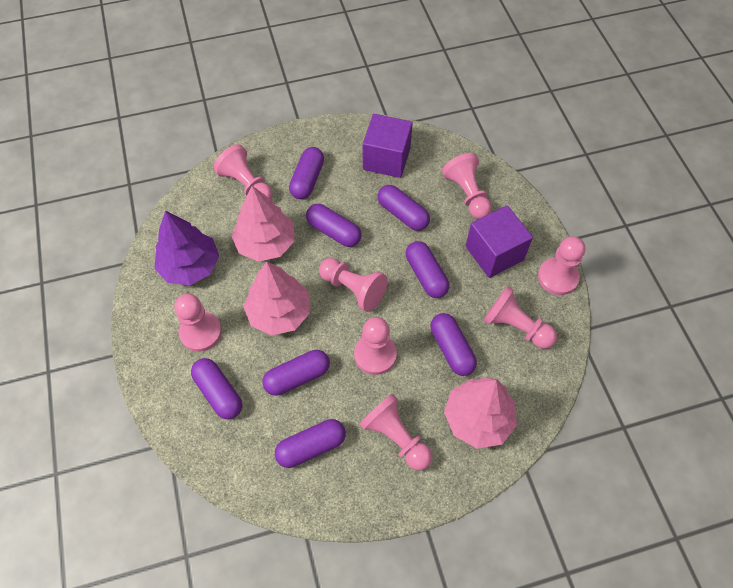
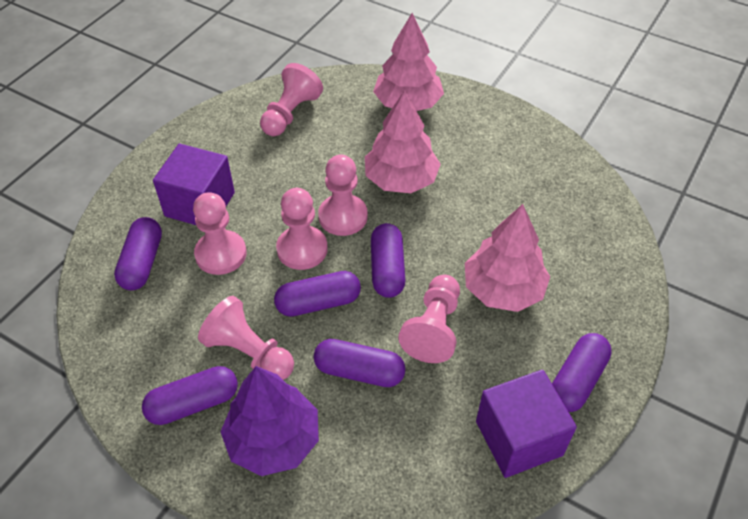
pink pawn: [174,294,222,352] [213,144,273,200] [319,258,388,312] [354,317,397,375] [359,394,433,471] [442,153,492,219] [483,286,557,349] [538,236,586,295] = 8 -> [193,192,247,275] [198,296,294,380] [260,63,323,136] [276,188,328,270] [318,155,368,236] [398,275,460,363] = 6
purple capsule: [191,358,242,419] [262,350,330,396] [275,419,346,468] [289,147,324,199] [306,204,362,247] [377,185,430,231] [406,241,449,298] [431,313,477,376] = 8 -> [114,217,162,291] [142,366,238,425] [274,271,361,317] [314,339,405,387] [371,223,406,298] [552,333,612,412] = 6

